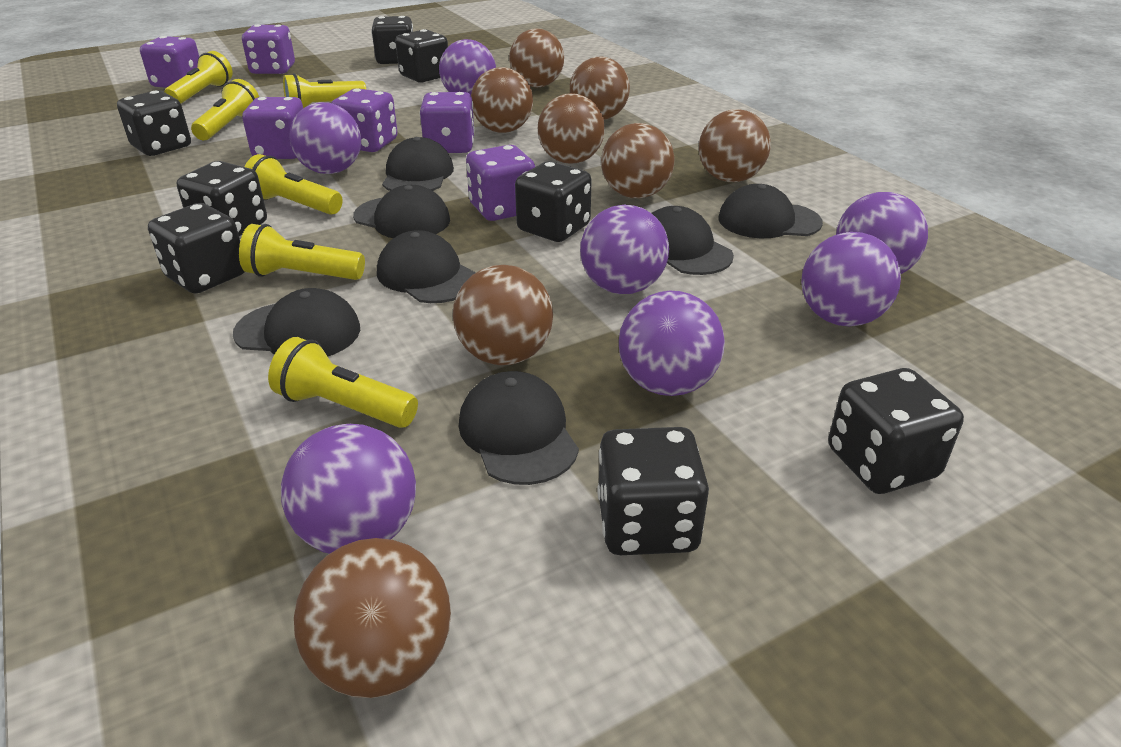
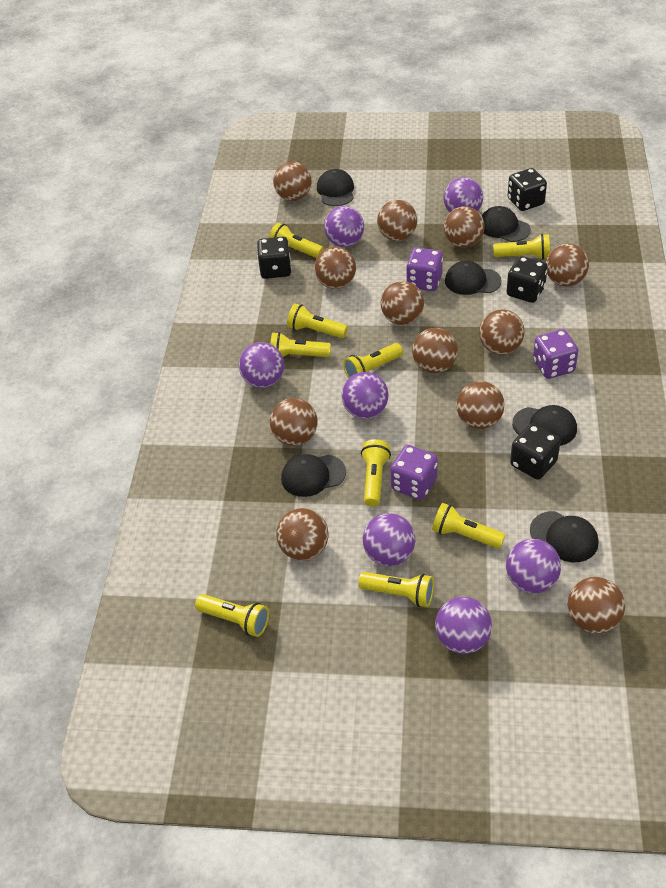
black cap: [233,288,360,356] [353,185,450,238] [377,230,476,303] [382,137,454,191] [459,371,579,485] [652,206,734,275] [718,184,823,238] = 7 -> [281,454,346,497] [317,169,354,206] [445,261,502,295] [482,206,531,242] [512,405,577,446] [530,511,598,562] = 6
black dice: [117,90,191,156] [148,203,245,294] [176,161,267,236] [371,16,413,64] [395,29,448,83] [515,161,592,242] [597,427,709,555] [828,368,964,494] = 8 -> [257,237,291,279] [507,256,548,303] [508,168,547,211] [510,424,561,480] = 4
brown ball: [294,538,451,698] [453,265,553,365] [471,67,533,133] [509,29,564,87] [538,93,605,164] [570,56,630,120] [601,123,675,198] [699,109,771,182] = 8 -> [270,398,318,446] [273,161,312,201] [276,508,328,560] [314,247,356,289] [377,200,417,241] [381,281,424,325] [412,328,458,373] [444,206,485,248] [456,381,505,429] [479,310,525,355] [546,243,589,287] [567,577,625,634] = 12
purple dice: [140,36,199,88] [242,25,295,74] [242,97,303,159] [331,88,398,152] [420,92,475,153] [466,145,535,221] = 6 -> [391,445,438,500] [406,247,443,291] [533,329,579,379] = 3
yellow flashlight: [164,51,232,103] [191,79,259,140] [239,224,365,280] [244,154,343,215] [268,337,418,428] [283,73,367,108] = 6 -> [195,594,269,637] [269,223,324,258] [271,332,331,357] [287,304,348,338] [343,343,403,378] [358,572,434,607] [361,439,391,506] [432,503,505,549] [493,234,550,260] = 9

